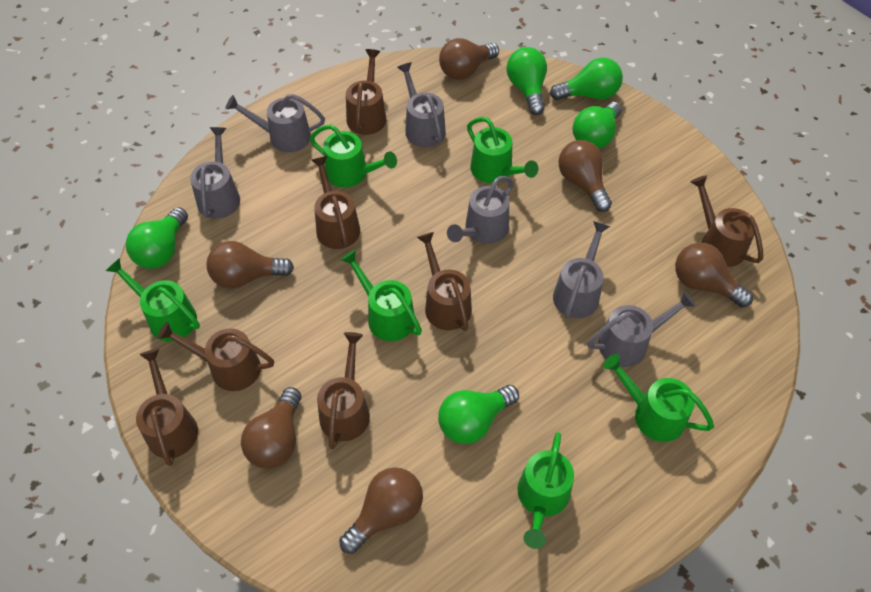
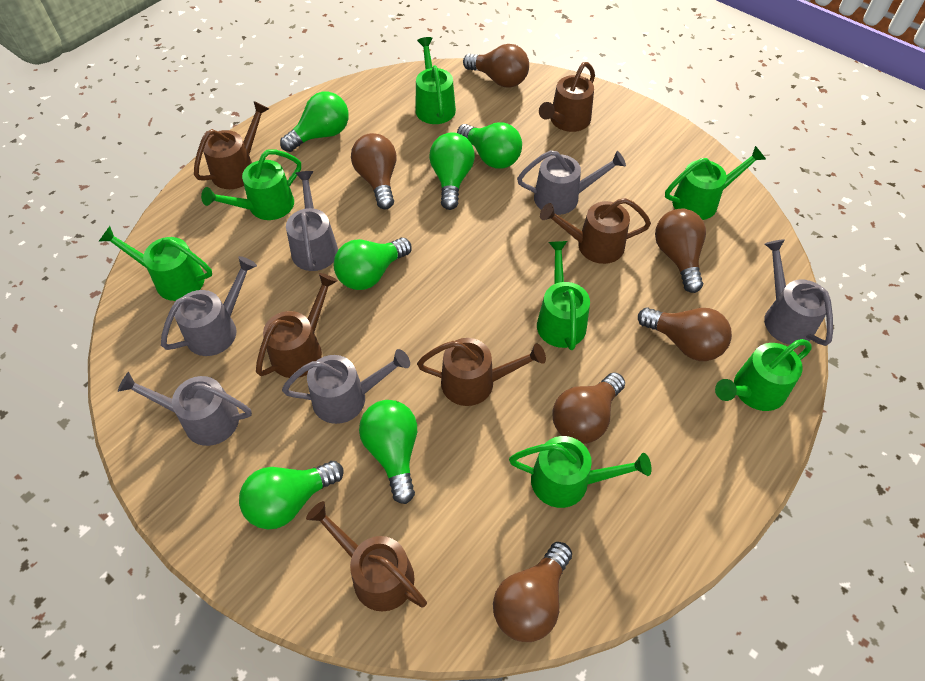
brown watering can: [136,349,198,466] [157,322,274,391] [311,156,360,249] [317,332,370,449] [346,49,386,135] [417,232,472,331] [690,175,763,267] = 7 -> [194,101,269,189] [256,273,338,378] [306,501,427,611] [417,338,546,406] [539,62,595,132] [540,198,651,264] = 6
green light bulb: [126,207,188,269] [438,385,519,444] [507,47,547,115] [550,58,623,100] [573,102,622,149] = 5 -> [239,461,344,529] [280,92,349,152] [334,238,411,290] [359,400,417,504] [429,132,475,210] [457,122,522,169] = 6
green watering can: [106,258,200,342] [310,124,397,187] [340,250,422,341] [467,117,538,183] [518,432,574,549] [603,354,714,442] = 6 -> [99,226,212,301] [201,150,301,220] [415,37,456,124] [509,436,652,508] [537,241,590,350] [665,146,766,220] [715,339,812,411] = 7

